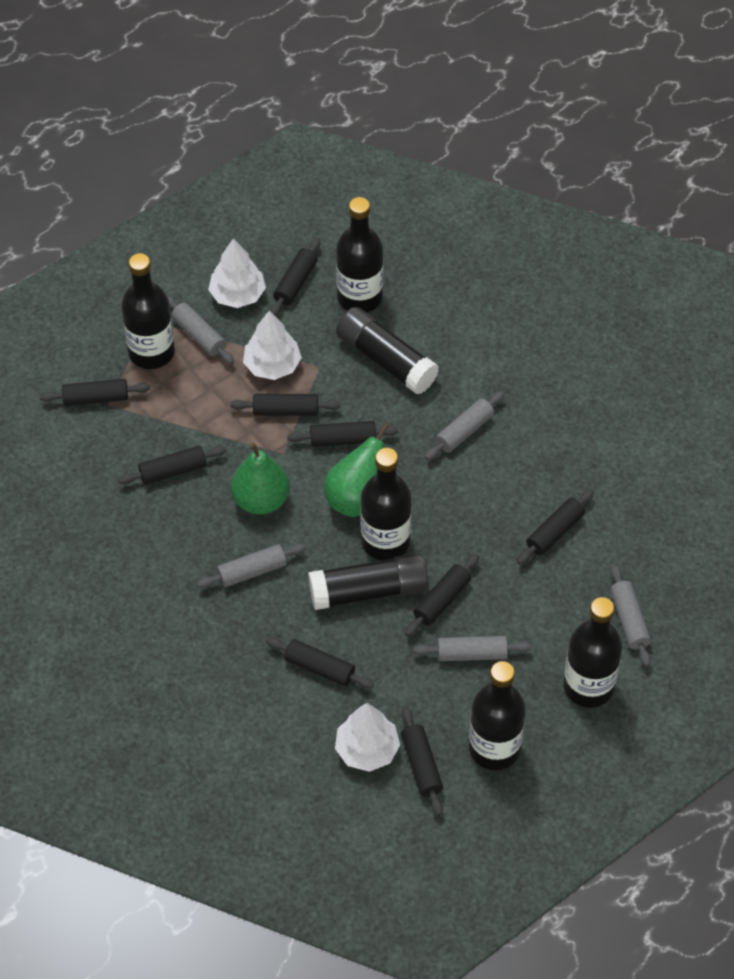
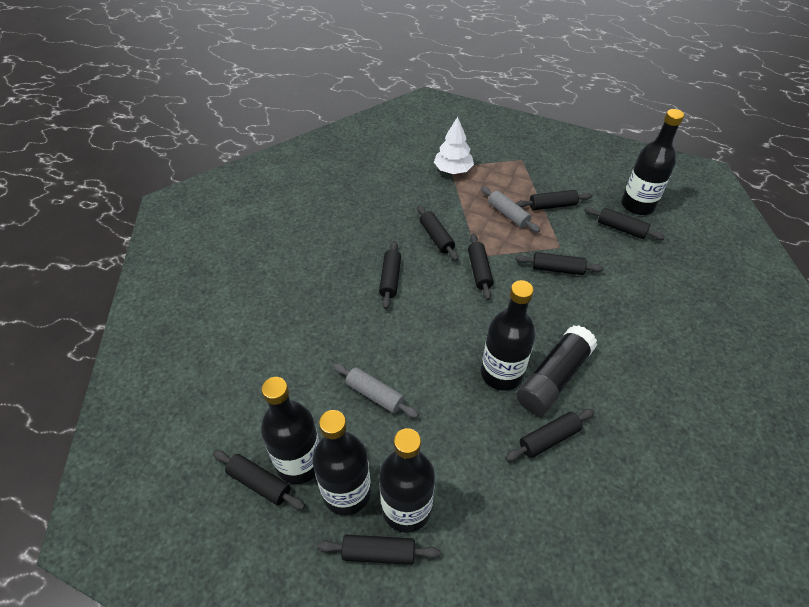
black glue stick: [308,553,429,610] [336,307,439,395] = 2 -> [516,325,597,415] = 1
green pear: [231,442,290,515] [324,423,389,517] = 2 -> none = 0
grey rolling pin: [167,295,234,364] [197,544,306,588] [413,636,532,661] [425,391,504,460] [610,565,651,667] = 5 -> [333,363,419,418] [481,187,540,232] = 2
white tree: [208,239,266,308] [243,311,302,380] [335,703,400,772] = 3 -> [434,117,474,174] = 1

